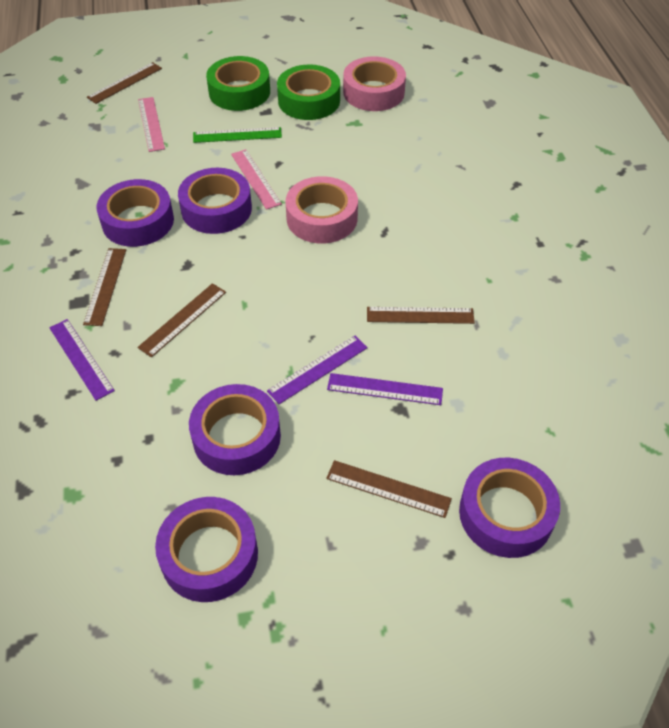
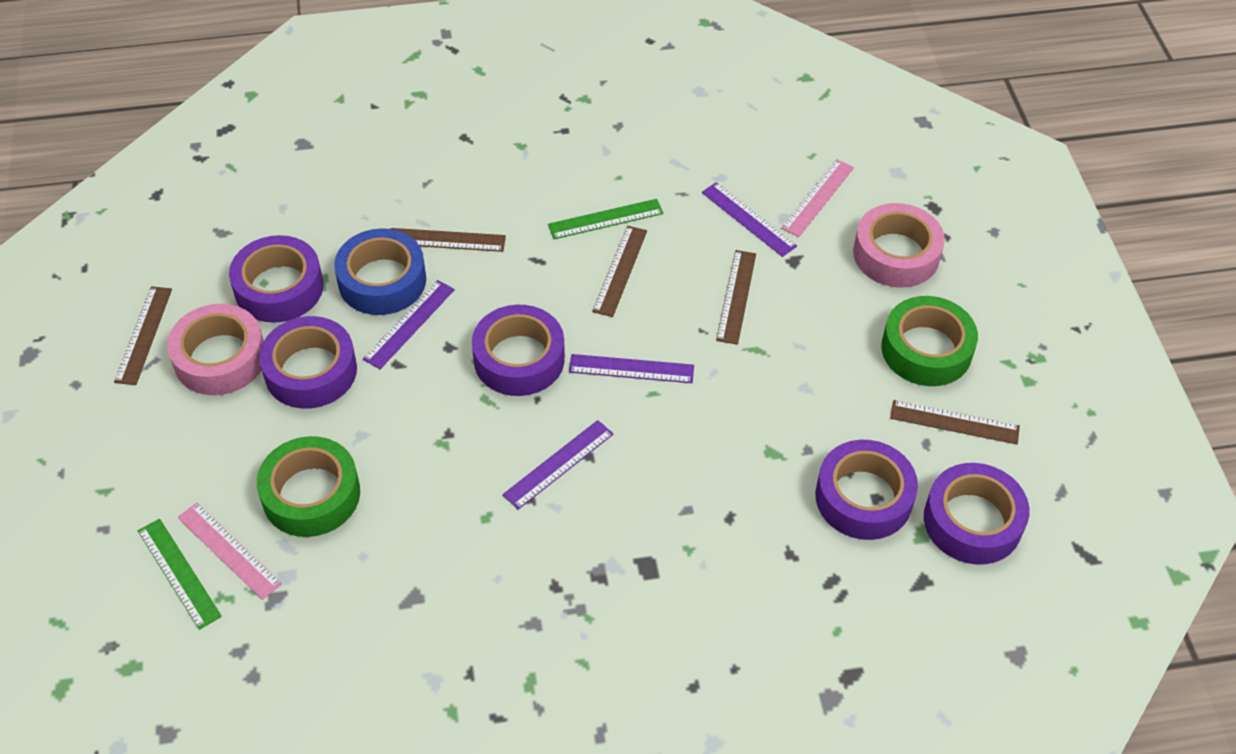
blue tape: none = 0 -> [334,228,426,315] = 1
green ruler: [193,127,282,143] = 1 -> [138,519,222,630] [548,199,664,239] = 2
purple ruler: [49,319,115,401] [267,336,368,404] [327,373,443,405] = 3 -> [363,280,455,369] [502,420,613,510] [569,354,694,383] [702,182,797,257] = 4

